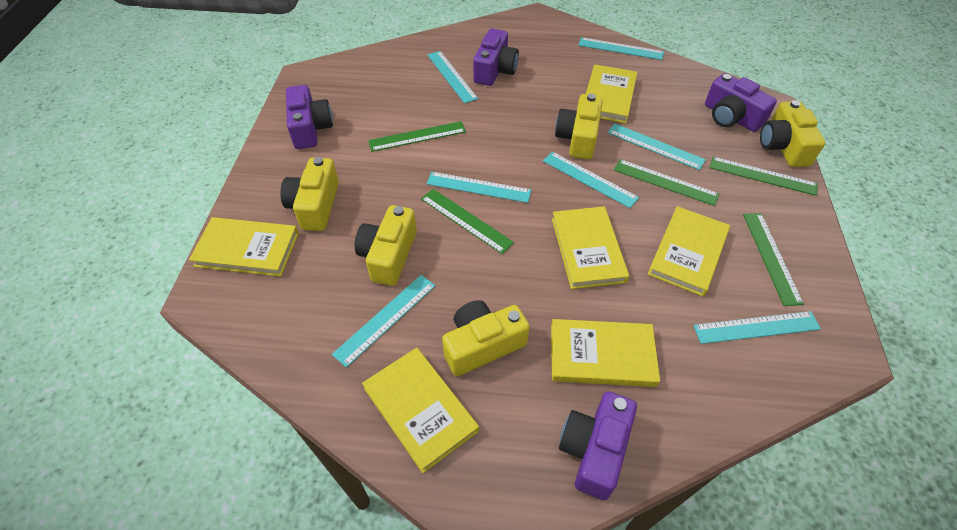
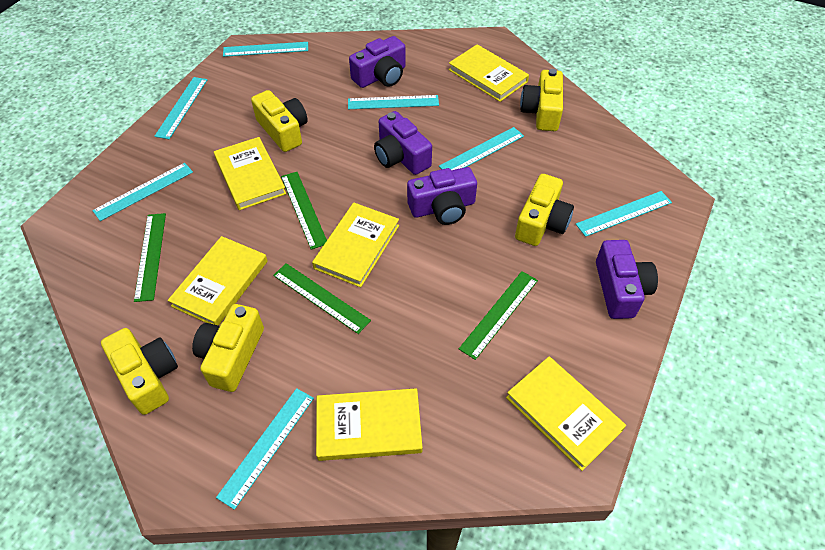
green ruler: [368,121,466,152] [421,189,514,254] [614,159,719,206] [710,157,818,196] [743,213,804,306] = 5 -> [134,213,166,302] [273,263,371,334] [281,172,327,250] [459,271,538,360] = 4

